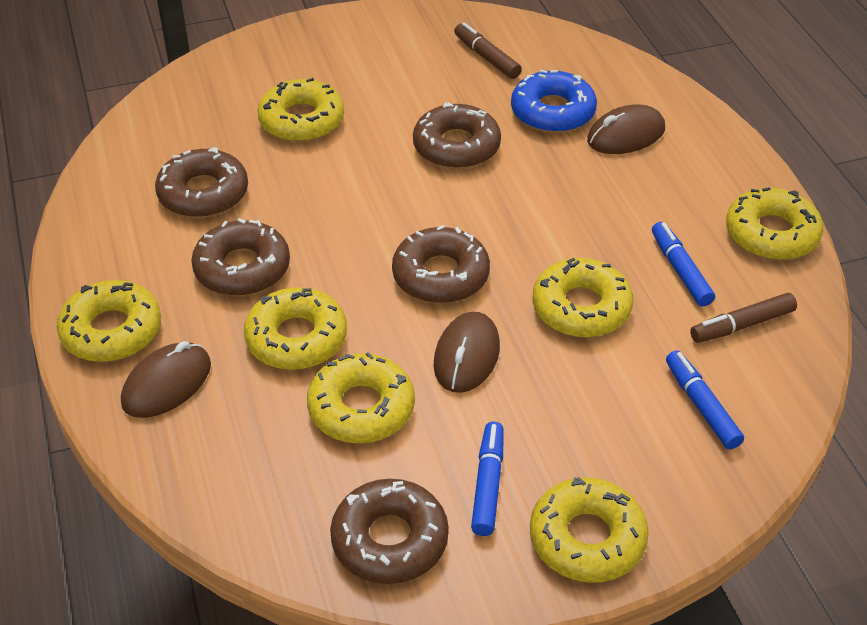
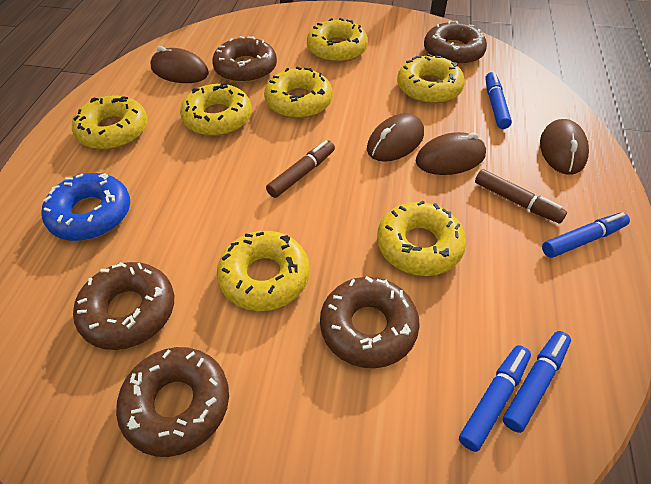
blue marker: [471,422,504,536] [652,222,715,307] [666,350,744,449] = 3 -> [459,345,531,452] [485,72,512,129] [503,331,571,433] [542,212,630,258] = 4
brown mouse: [121,341,211,418] [433,312,500,393] [587,104,665,154] = 3 -> [151,46,209,83] [367,113,424,162] [415,132,486,175] [540,119,589,175] = 4

